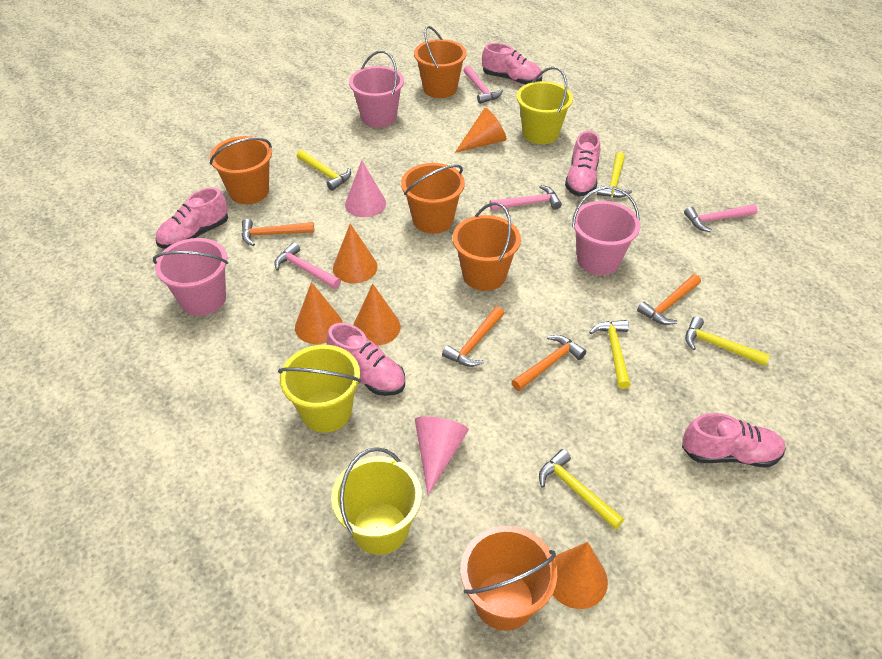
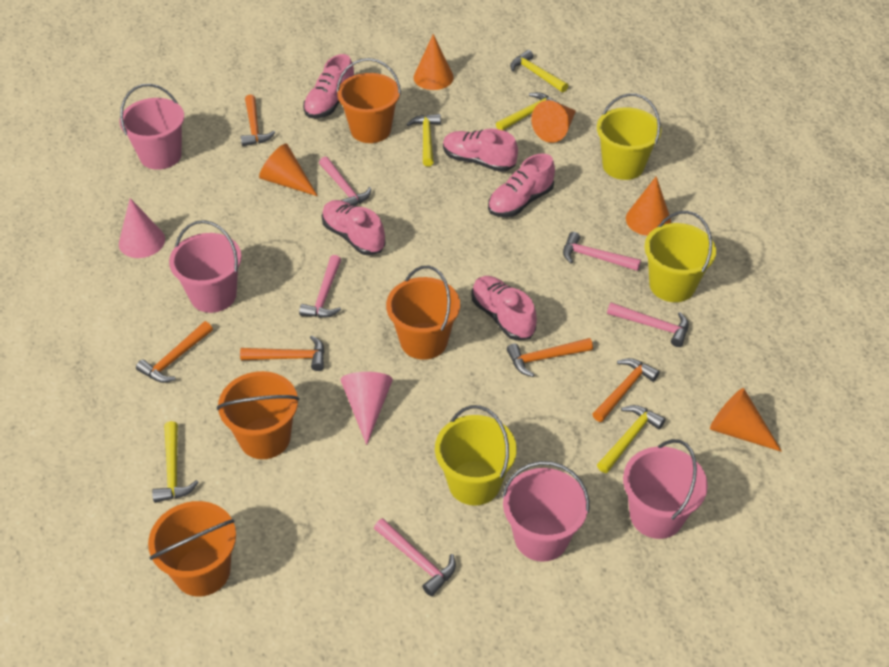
orange bucket: [210,136,272,204] [401,163,465,234] [414,26,467,98] [453,202,521,291] [460,526,557,631] = 5 -> [148,501,236,597] [217,371,300,459] [337,58,401,143] [386,266,460,360] = 4
orange hammer: [242,219,314,246] [442,306,504,367] [512,335,586,391] [637,274,701,325] = 4 -> [136,321,213,383] [240,335,324,371] [241,95,276,146] [507,338,593,377] [592,358,660,422] = 5
pink bucket: [153,238,228,316] [349,51,404,128] [572,186,640,275] = 3 -> [119,84,184,170] [169,220,242,313] [502,461,590,562] [623,439,708,539] = 4
pink hammer: [274,242,341,289] [464,66,503,104] [490,185,562,210] [684,204,758,232] = 4 -> [299,255,341,318] [319,156,371,206] [374,518,456,596] [563,232,641,271] [607,303,689,347] = 5

